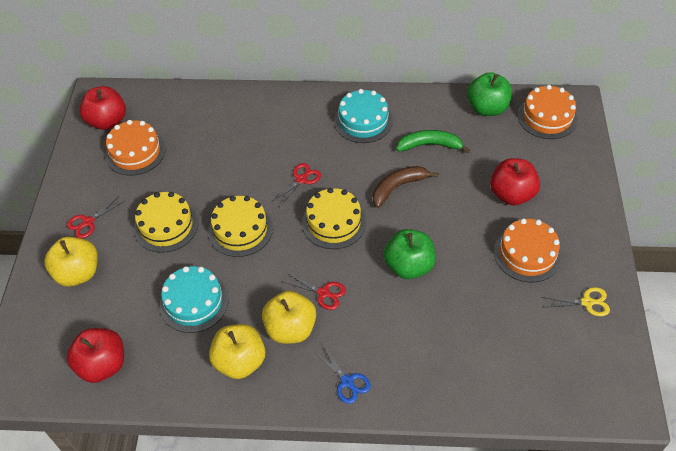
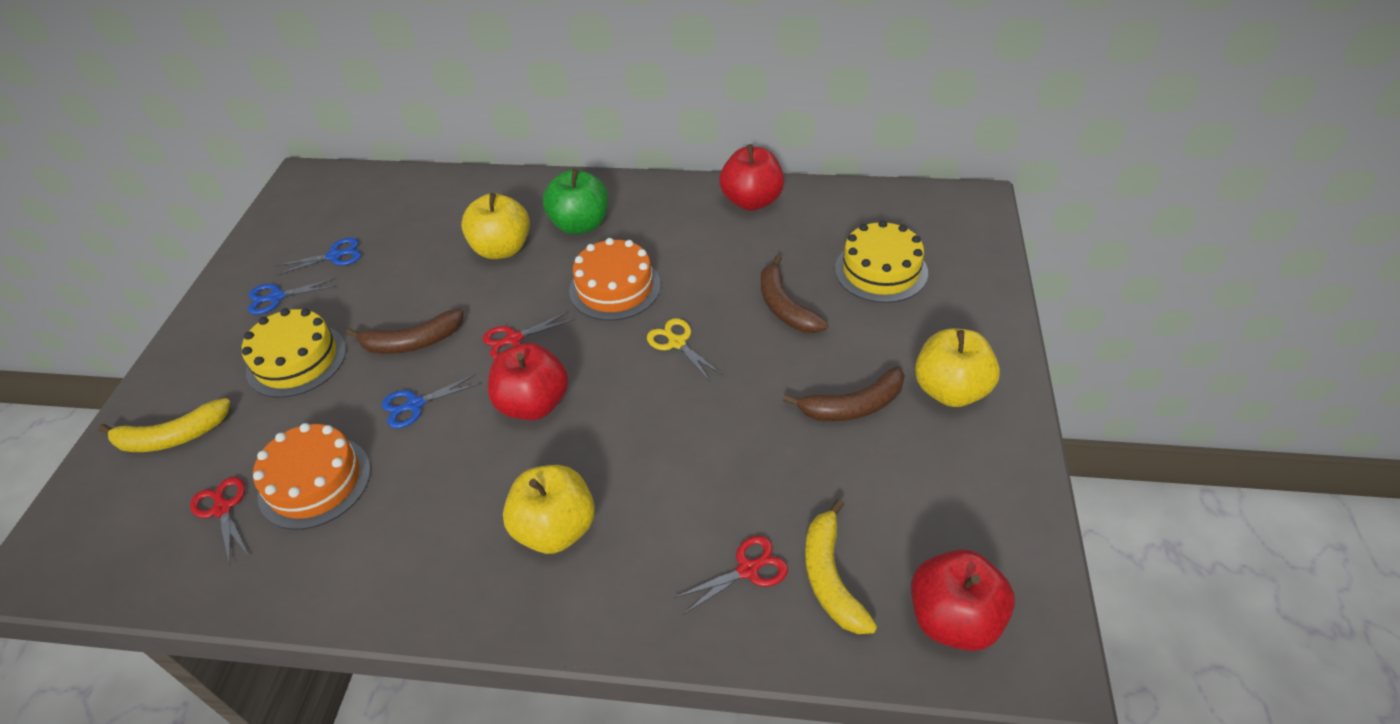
blue scissors: [313,344,371,404] = 1 -> [248,278,336,314] [276,238,361,275] [382,374,481,428] = 3
brown banana: [373,166,439,208] = 1 -> [346,309,463,354] [761,255,828,333] [783,366,905,421] = 3
green apple: [384,229,435,279] [467,72,512,116] = 2 -> [543,169,608,235] = 1
green banana: [396,130,470,153] = 1 -> none = 0
orange cake: [105,120,166,175] [494,218,562,282] [518,85,577,139] = 3 -> [253,423,371,530] [569,238,661,321] = 2
turquoise cake: [160,266,229,333] [334,89,393,143] = 2 -> none = 0
yellow banana: none = 0 -> [98,398,230,452] [805,499,877,634] = 2
yellow cake: [134,192,199,253] [208,196,273,257] [302,188,366,249] = 3 -> [242,308,346,398] [835,220,928,303] = 2

